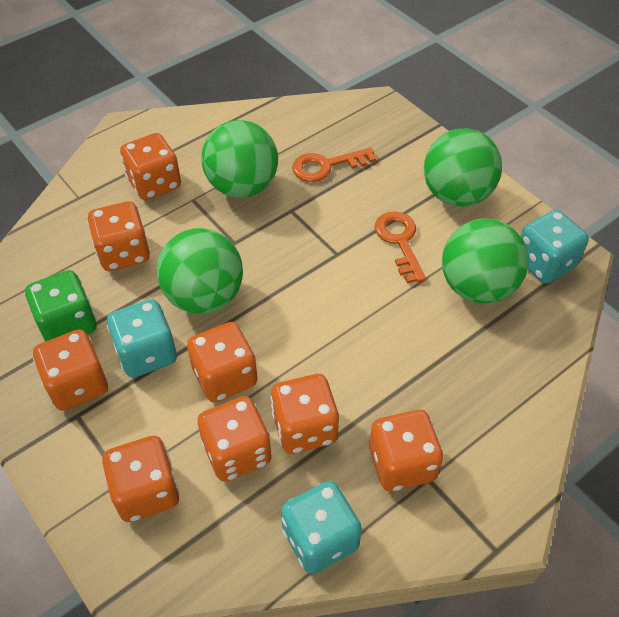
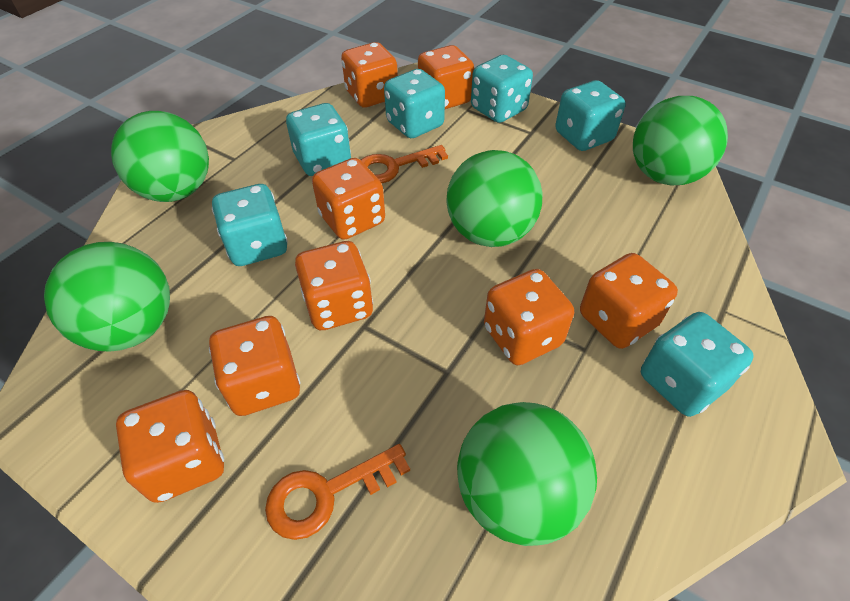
green ball: [157,228,243,314] [201,120,278,198] [424,128,502,207] [442,219,529,304] = 4 -> [44,242,170,352] [111,111,209,202] [446,150,543,247] [457,402,597,546] [633,96,728,185] = 5
green dice: [25,270,97,342] = 1 -> none = 0
turquoise dice: [107,299,177,377] [281,481,362,574] [521,210,589,283] = 3 -> [212,184,288,266] [286,103,351,176] [384,69,445,138] [471,55,533,123] [555,80,626,151] [641,312,754,417] = 6

